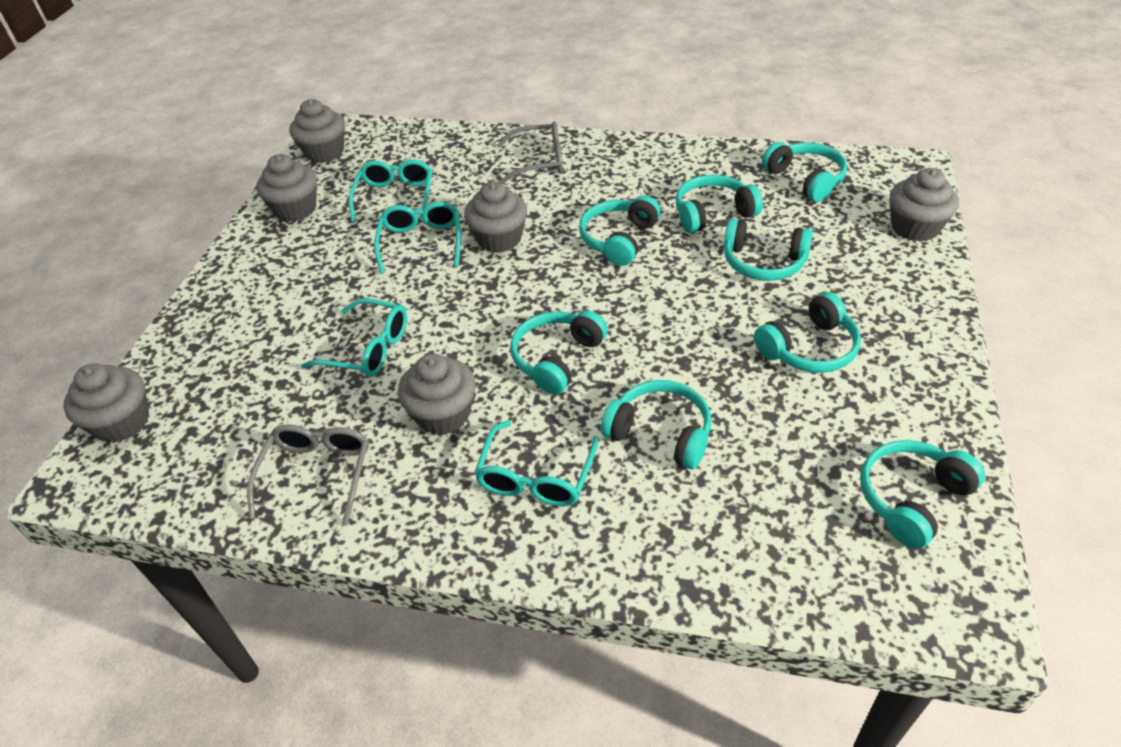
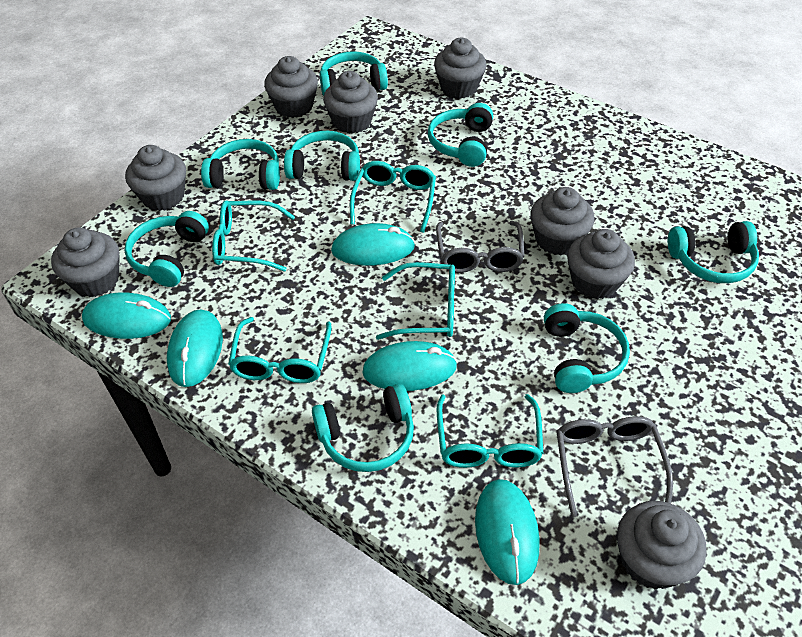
grey cupcake: [63,363,149,443] [256,154,317,222] [290,99,345,163] [398,354,476,435] [464,182,527,253] [889,168,959,242] = 6 -> [51,227,120,297] [125,145,186,211] [264,56,318,118] [323,71,378,134] [434,38,486,99] [531,187,595,256] [567,229,635,299] [617,501,707,589] = 8
turquoise glasses: [301,298,407,377] [349,159,432,223] [374,202,461,274] [474,420,599,507] = 4 -> [212,200,295,272] [228,317,332,383] [350,161,436,233] [376,262,455,340] [437,394,543,468] = 5
turquoise mouse: none = 0 -> [82,292,171,339] [167,309,223,387] [331,223,415,266] [362,341,457,391] [475,479,540,585] = 5

